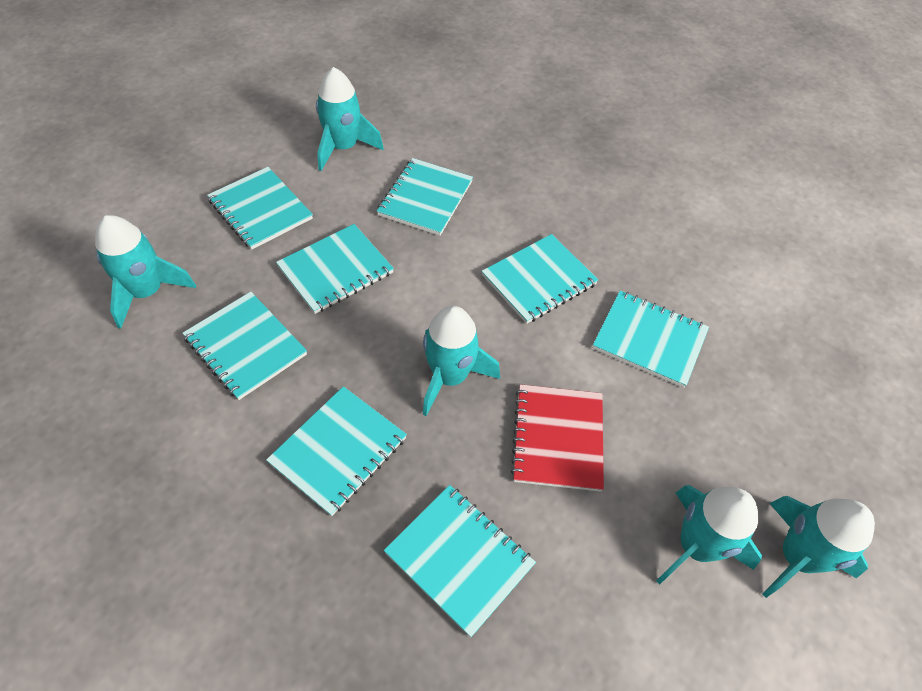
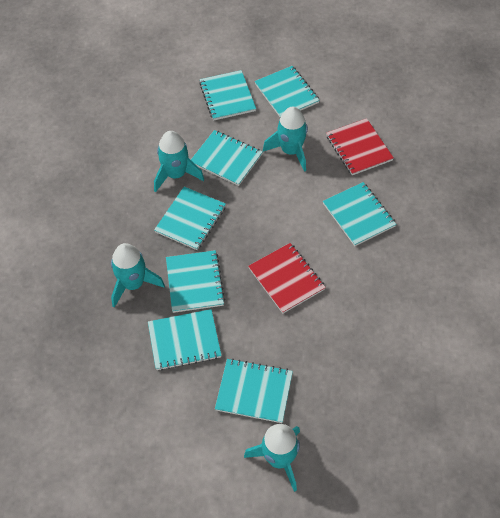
red notebook: [511,384,604,492] = 1 -> [248,243,326,313] [326,118,394,175] = 2
turquoise rocket: [95,215,196,329] [316,67,384,171] [423,306,500,416] [656,485,762,585] [762,496,875,598] = 5 -> [111,243,165,308] [154,131,204,192] [244,424,300,492] [263,107,308,172] = 4

